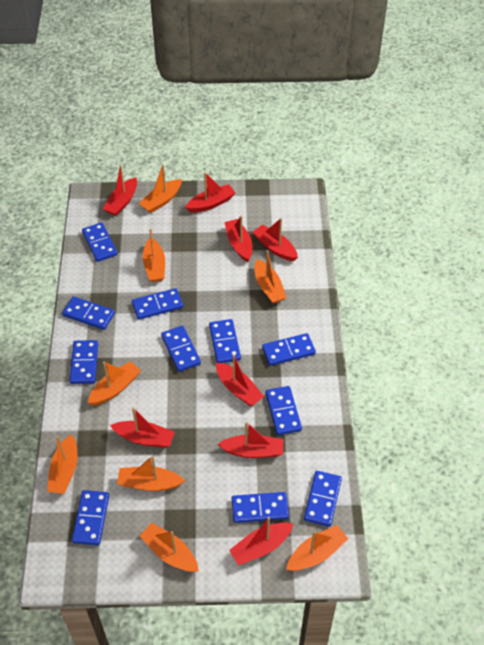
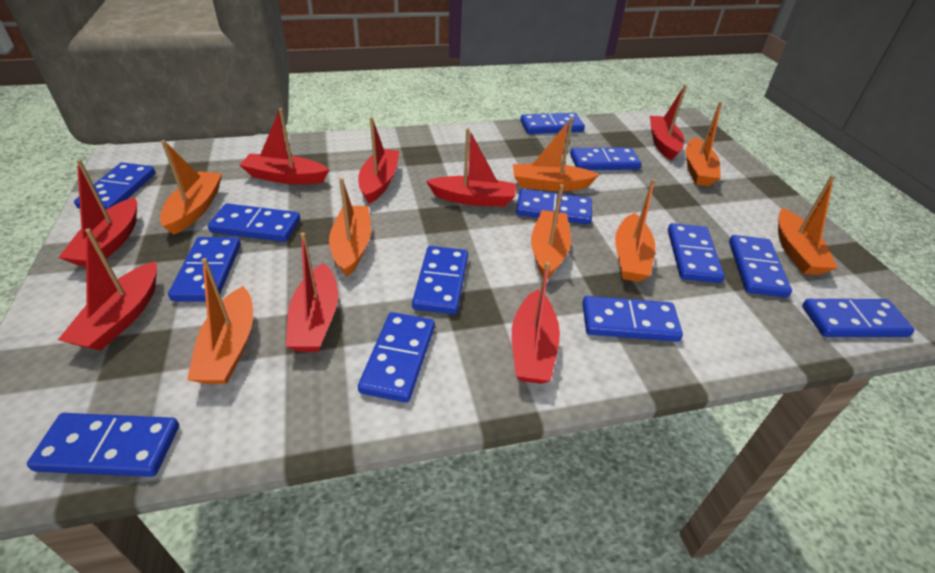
blue domino: [62,296,115,330] [70,340,98,384] [72,490,109,545] [82,222,118,262] [132,288,183,320] [161,326,201,372] [209,319,241,363] [232,492,289,523] [262,333,316,366] [266,386,302,435] [304,471,342,527] = 11 -> [27,413,179,477] [74,162,155,210] [168,237,241,301] [208,203,300,242] [358,312,435,403] [412,246,468,314] [516,189,592,225] [520,113,585,134] [570,147,641,170] [582,296,683,342] [668,223,725,283] [729,235,792,298] [802,299,915,337] = 13

